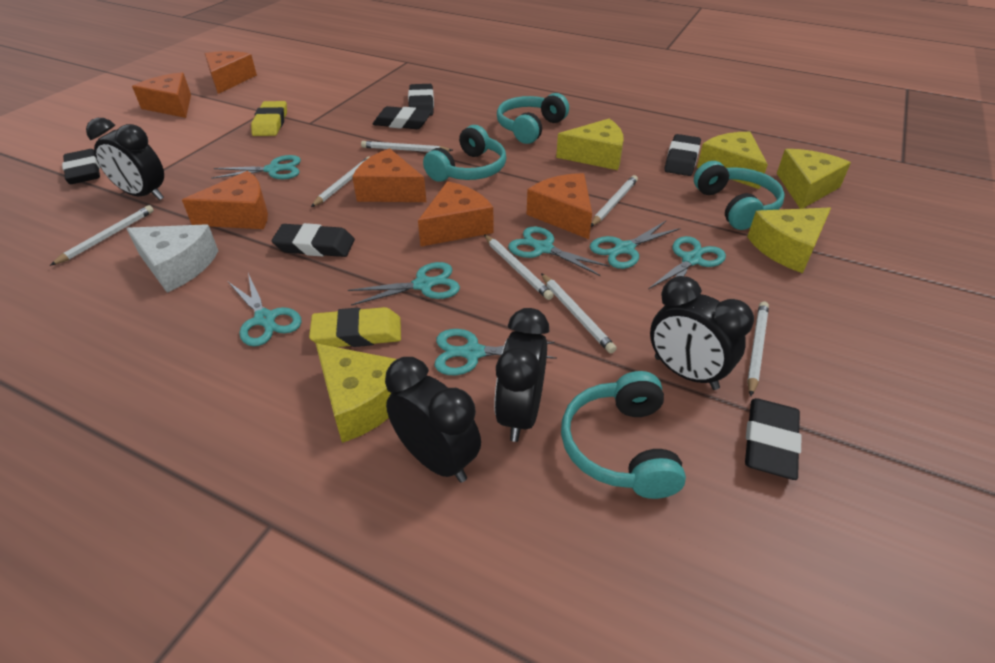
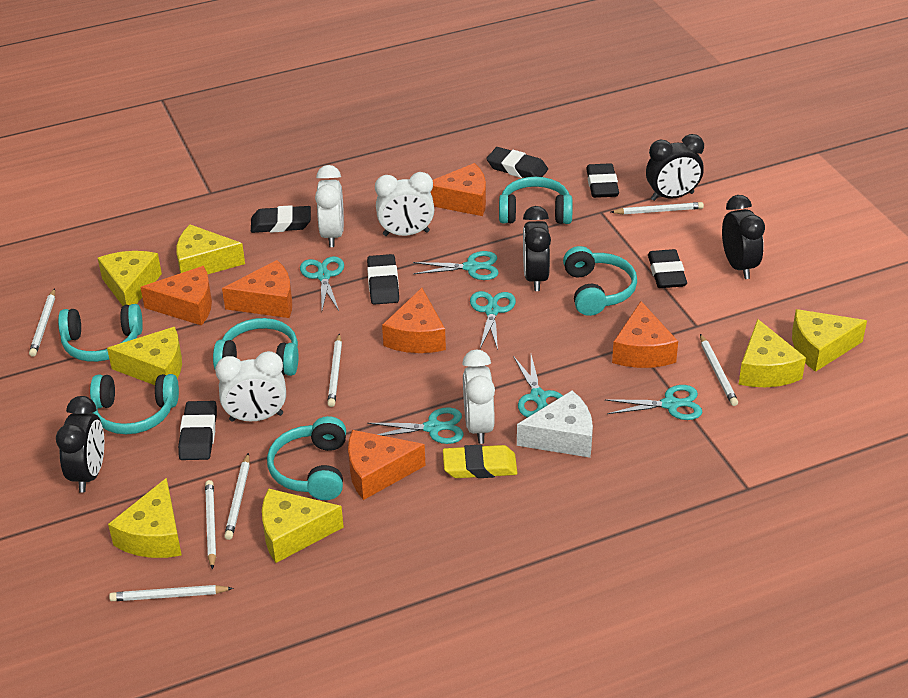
turquoise headphones: [423,125,506,182] [497,93,569,144] [561,371,686,499] [694,161,785,230] = 4 -> [58,304,143,362] [90,374,179,434] [213,318,298,376] [267,416,346,500] [499,177,573,224] [563,246,637,316] = 6
turquoise scissors: [211,155,301,179] [228,273,302,346] [348,262,460,306] [435,329,557,375] [508,227,610,276] [590,221,681,269] [648,236,726,289] = 7 -> [300,256,344,311] [367,408,464,444] [413,251,499,280] [470,291,516,350] [513,355,563,418] [606,385,702,420] = 6
white clock: none = 0 -> [215,351,286,422] [315,165,344,247] [375,172,434,236] [462,350,495,444] = 4
yellow cheese: [316,343,397,443] [556,118,624,170] [697,132,768,189] [747,208,831,273] [777,149,851,209] = 5 -> [98,251,162,306] [107,327,182,385] [108,478,182,558] [177,225,245,274] [262,488,344,563] [738,319,806,387] [792,309,867,372] = 7
yellow eraser: [251,101,287,136] [309,307,401,347] = 2 -> [443,445,517,478] = 1

